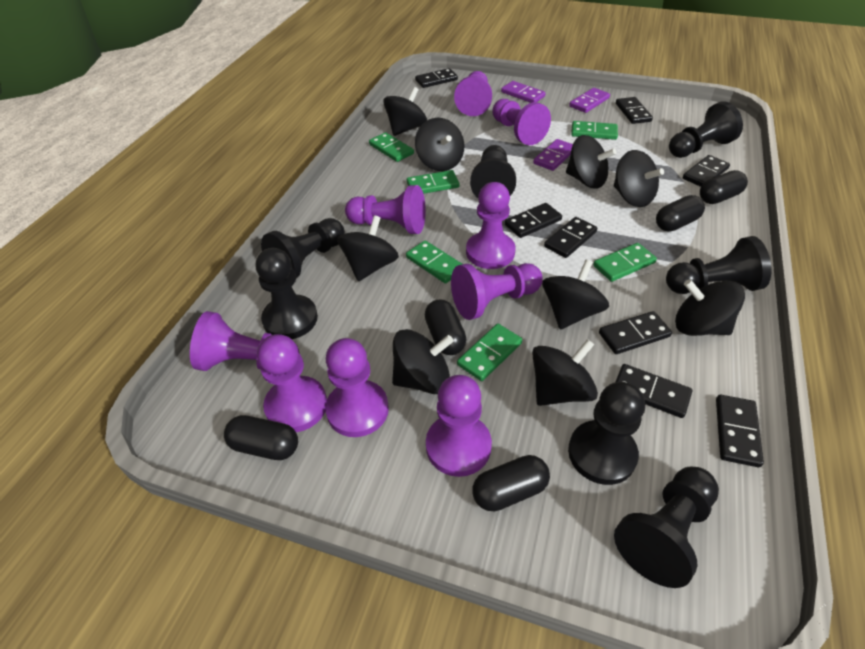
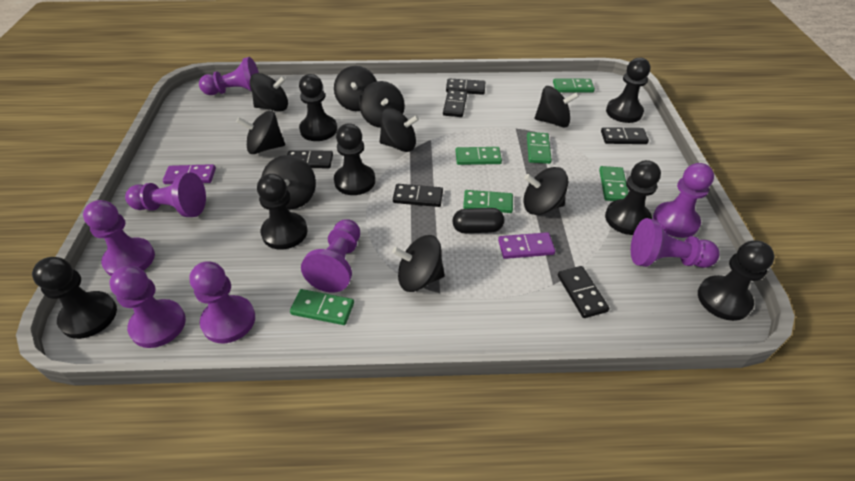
black capsule: [224,415,298,460] [425,299,467,355] [472,455,550,511] [656,195,705,232] [700,170,748,204] = 5 -> [452,208,504,234] = 1
black domino: [415,68,458,88] [505,203,562,238] [544,217,597,258] [599,311,672,354] [616,97,653,124] [616,364,692,418] [683,155,730,187] [716,395,764,467] = 8 -> [287,150,333,168] [393,184,443,207] [443,90,467,117] [446,78,485,95] [558,266,610,318] [601,127,649,144] = 6
purple domino: [501,81,546,103] [533,139,573,171] [569,88,610,113] = 3 -> [163,164,216,184] [498,232,555,259] = 2
purple pawn: [190,311,299,371] [257,334,327,432] [325,338,389,437] [345,185,426,234] [426,375,492,477] [451,263,543,320] [454,71,492,116] [466,182,515,269] [492,99,551,145] = 9 -> [83,200,155,276] [109,266,186,348] [125,172,206,217] [189,261,255,343] [199,57,259,95] [301,219,360,292] [631,218,720,268] [653,163,714,238] = 8

